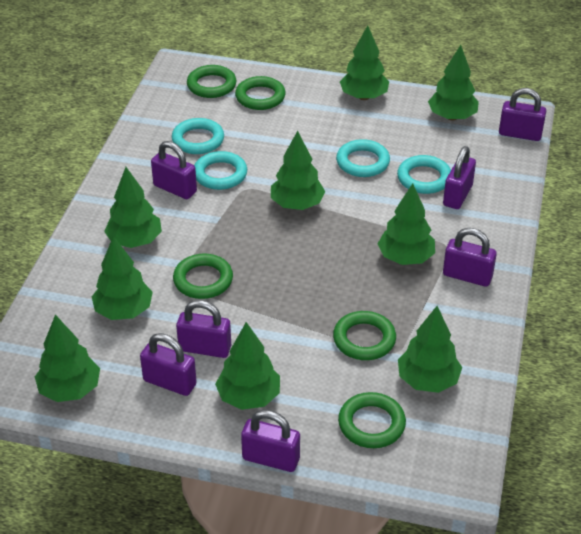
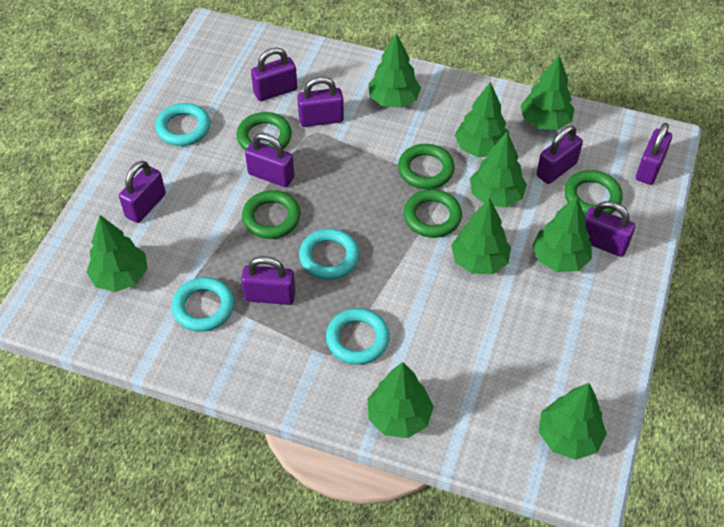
purple padlock: [140,333,197,396] [151,141,197,199] [176,300,231,358] [241,410,300,472] [443,146,476,209] [443,228,497,287] [499,88,546,141] = 7 -> [119,161,166,223] [241,256,295,305] [245,133,294,187] [251,48,297,101] [297,77,344,127] [536,125,583,184] [585,201,635,257] [636,123,672,185] = 8

